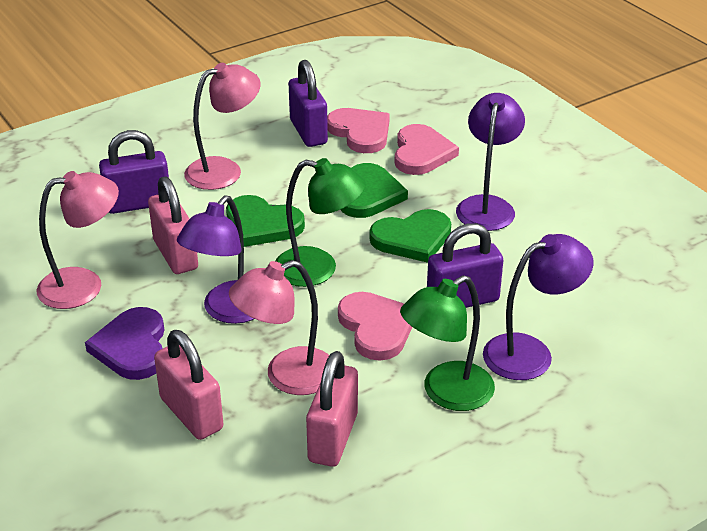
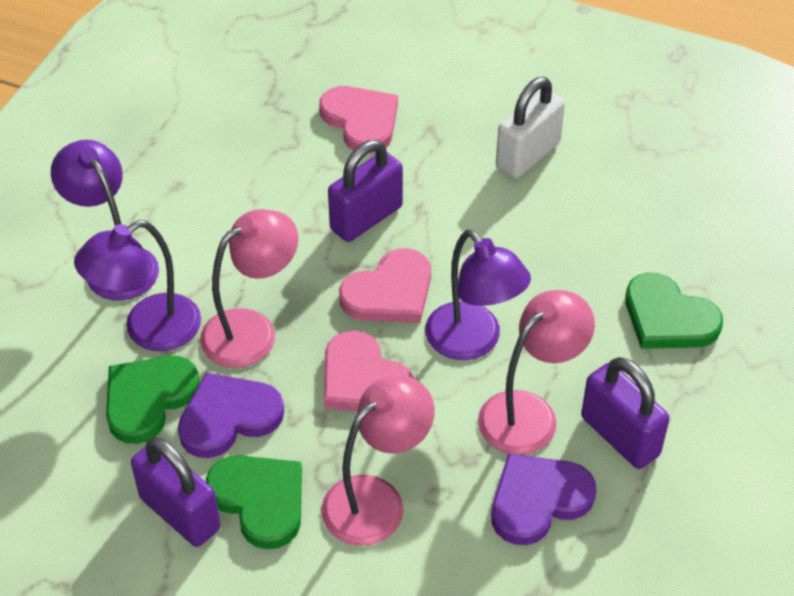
green lamp: [275,158,366,287] [400,275,495,411] = 2 -> none = 0
pink padlock: [148,176,198,274] [154,330,223,440] [306,351,358,467] = 3 -> none = 0
purple heart: [85,307,164,380] = 1 -> [178,372,284,458] [491,454,596,545] = 2
white padlock: none = 0 -> [496,77,565,179] = 1

